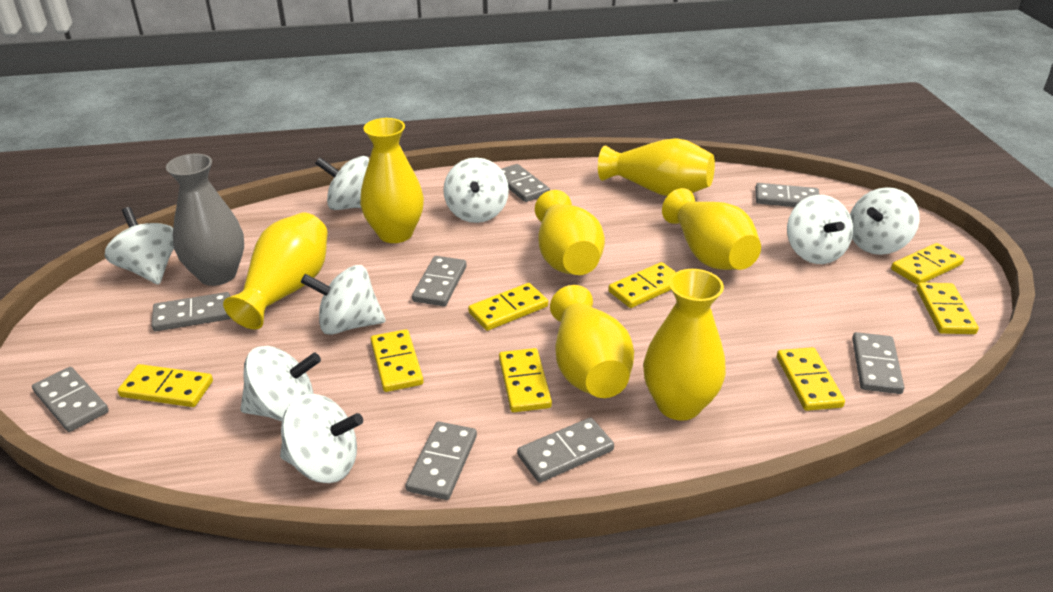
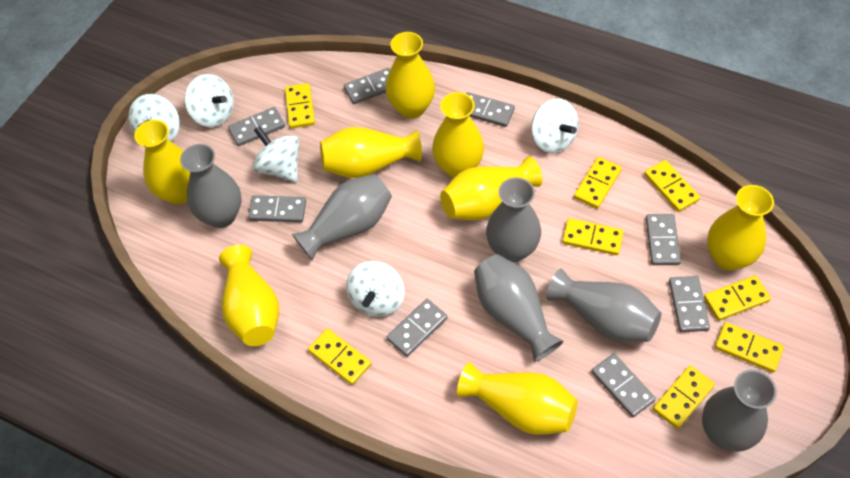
grey vase: [166,154,244,286] = 1 -> [180,144,241,228] [292,174,392,261] [474,254,563,362] [486,177,541,262] [547,269,661,342] [702,370,777,452] = 6
white spinning top: [105,207,174,284] [240,346,321,421] [280,394,363,483] [301,265,386,335] [315,156,369,210] [443,158,509,223] [787,195,853,264] [850,187,920,255] = 8 -> [129,94,180,141] [185,74,234,127] [253,126,299,182] [346,261,405,317] [531,99,578,153] = 5
yellow vase: [223,213,328,329] [360,118,424,243] [535,190,605,275] [550,285,634,398] [598,138,715,196] [644,269,726,421] [662,188,761,270] = 7 -> [134,120,190,204] [219,245,279,346] [320,127,422,178] [386,32,435,119] [432,92,484,178] [440,156,542,220] [457,362,578,435] [707,185,774,271] = 8

